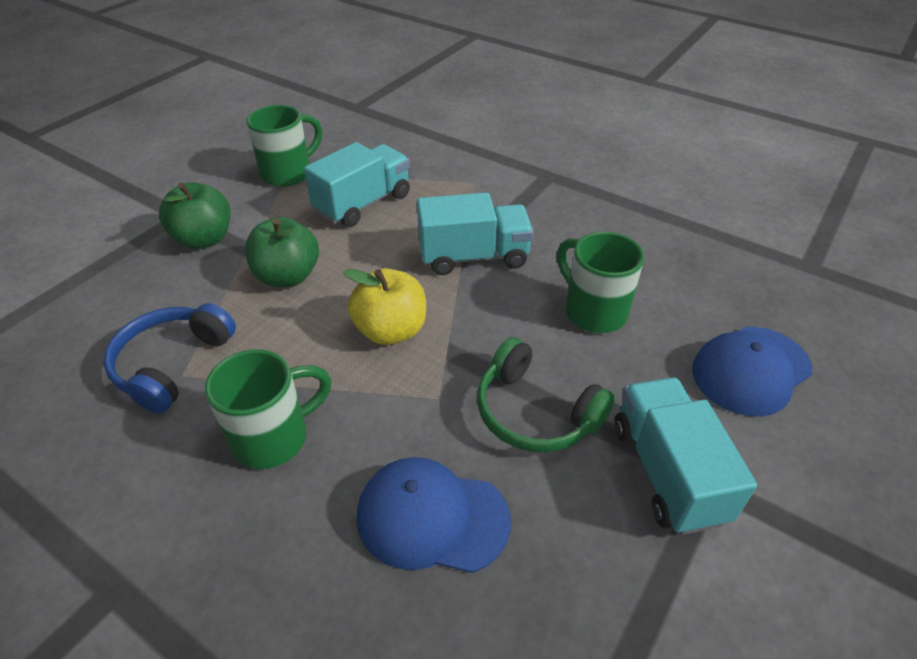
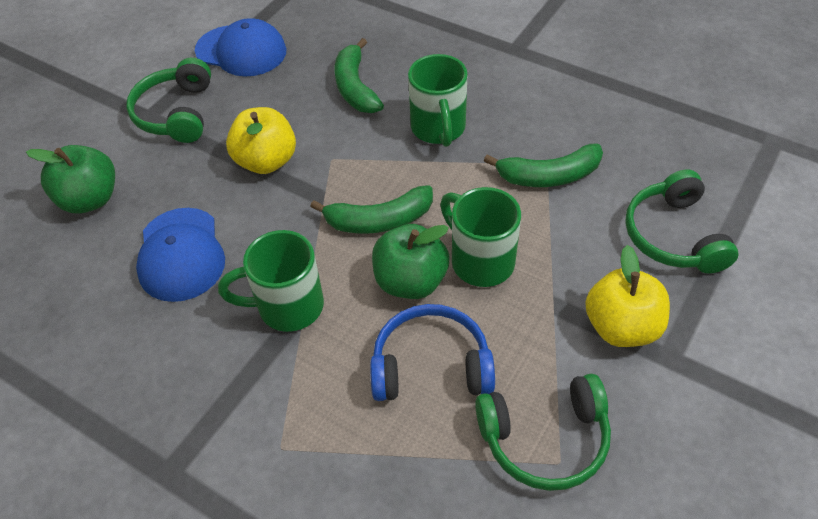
green banana: none = 0 -> [310,185,433,234] [335,38,384,113] [484,143,603,187] = 3
green headphones: [477,337,615,452] = 1 -> [126,58,211,143] [475,374,611,491] [625,169,738,274] = 3
turquoise truck: [304,142,410,227] [417,192,534,275] [615,377,757,535] = 3 -> none = 0
yellow apple: [343,268,426,345] = 1 -> [226,107,296,174] [585,245,670,347] = 2

